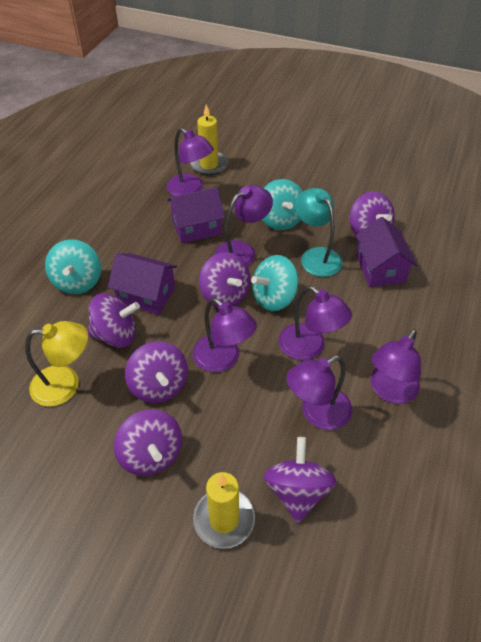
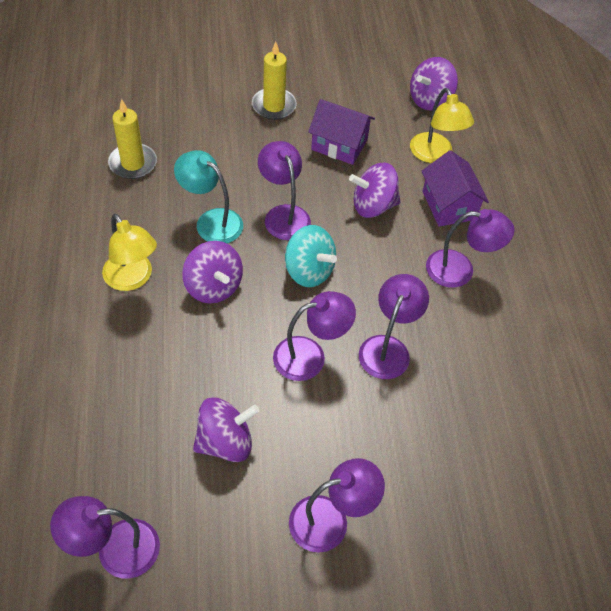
purple house: [108,253,177,315] [167,187,225,243] [355,217,417,287] = 3 -> [308,99,375,165] [421,150,489,227] = 2
purple spinning top: [88,293,140,348] [114,409,182,476] [125,341,188,403] [199,252,251,308] [264,437,336,523] [349,191,395,235] = 6 -> [182,241,243,303] [193,397,260,462] [349,163,401,218] [410,57,458,111] = 4
turquoise spinning top: [45,239,101,294] [251,255,299,311] [262,179,303,230] = 3 -> [285,225,337,287] = 1
yellow lamp: [25,321,88,406] = 1 -> [102,214,157,291] [410,88,474,163] = 2

